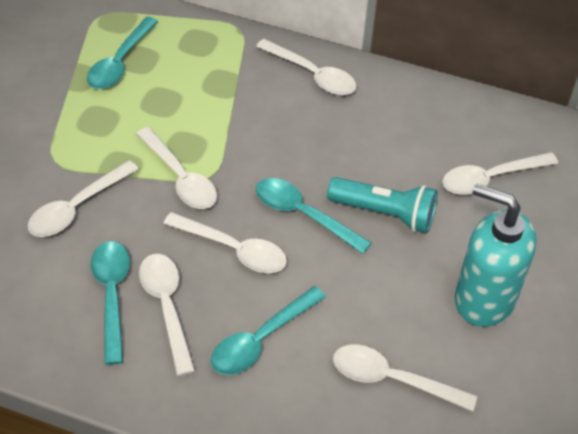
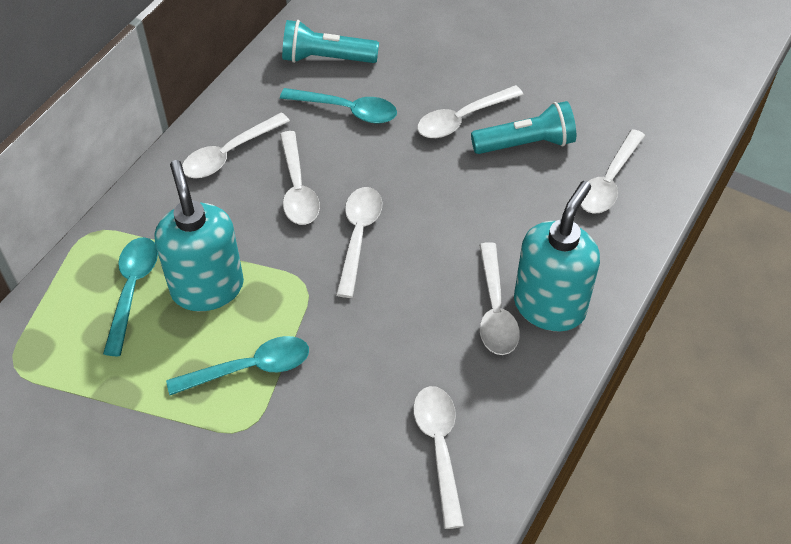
turquoise flashlight: [327,177,438,233] = 1 -> [282,20,379,63] [471,101,576,154] = 2
turquoise soap dispenser: [455,183,537,327] = 1 -> [155,160,244,311] [514,181,600,331] = 2
turquoise spoon: [87,17,158,89] [91,241,130,365] [211,286,326,375] [256,178,371,254] = 4 -> [103,237,158,356] [166,336,309,395] [280,88,397,124] = 3

